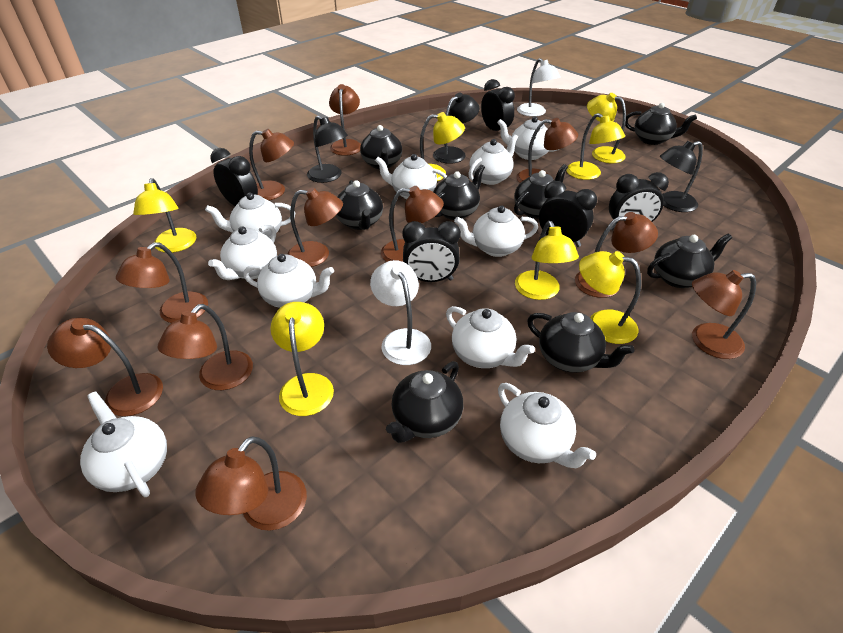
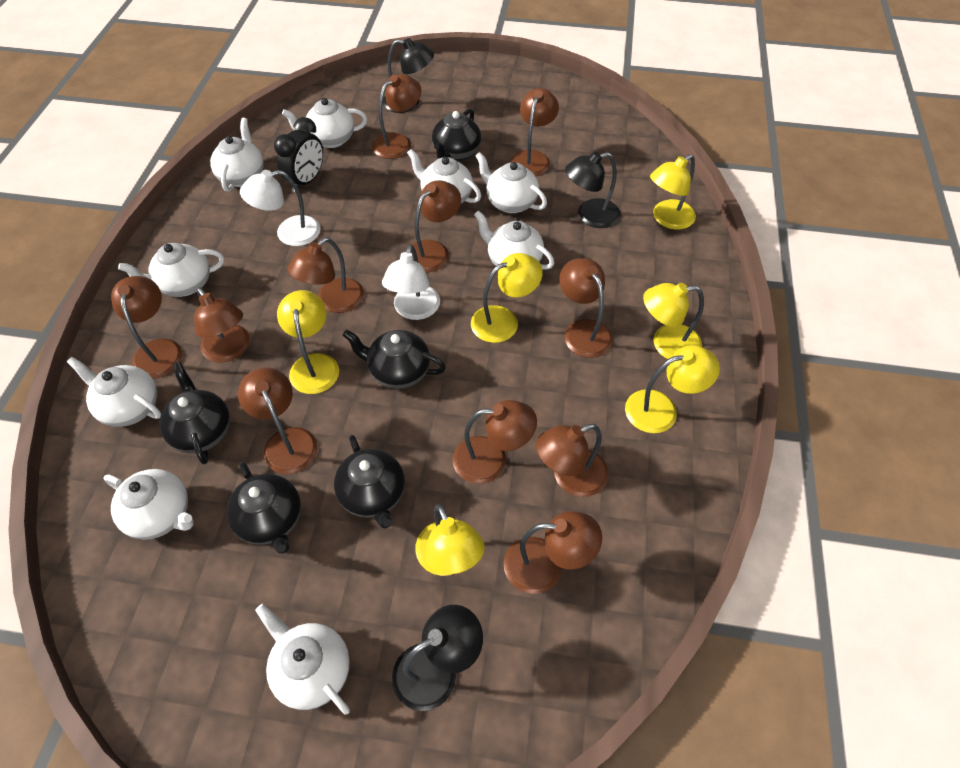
black clock: [210,148,258,206] [402,221,461,282] [481,79,515,131] [539,181,597,247] [609,172,669,230] = 5 -> [274,117,323,192] = 1
black teapot: [336,180,383,230] [360,125,402,169] [386,361,463,443] [433,165,485,220] [514,164,568,219] [527,312,634,373] [625,103,697,145] [647,233,732,288] = 8 -> [159,362,230,464] [227,462,301,554] [334,435,405,529] [343,330,446,389] [432,108,481,162] = 5
white teapot: [80,391,167,497] [205,193,295,239] [208,225,277,280] [243,254,334,308] [375,154,447,199] [446,306,535,368] [454,205,538,257] [468,134,518,185] [497,116,559,160] [498,383,596,468] = 10 -> [67,357,161,427] [104,469,193,540] [118,243,224,297] [210,118,264,192] [255,604,350,715] [282,98,367,148] [407,149,481,203] [474,210,554,270] [475,152,547,213] = 9
yellow lamp: [133,178,196,253] [270,302,334,416] [420,112,465,181] [515,221,579,300] [566,113,625,180] [579,251,641,344] [587,93,626,163] = 7 -> [277,290,339,394] [415,504,485,576] [471,253,543,343] [625,345,720,433] [643,283,704,359] [650,154,696,229] = 6

